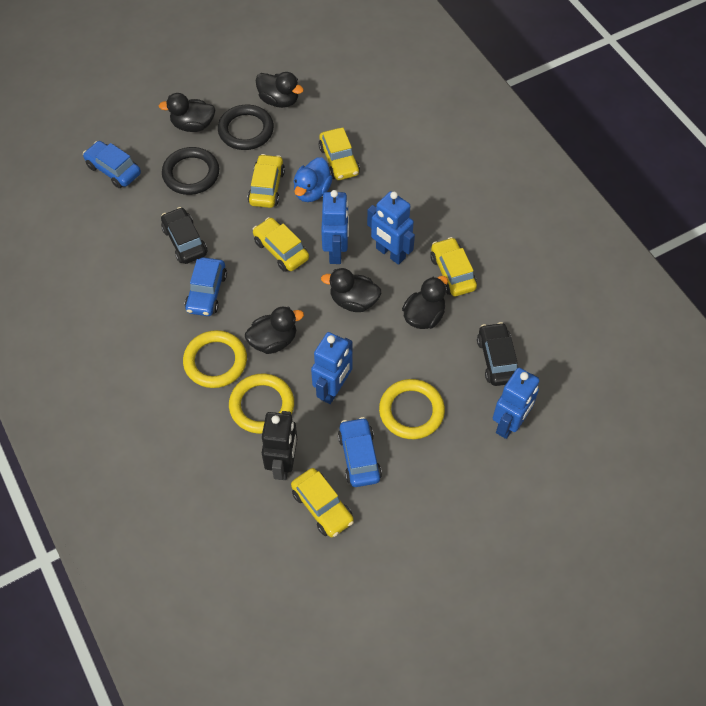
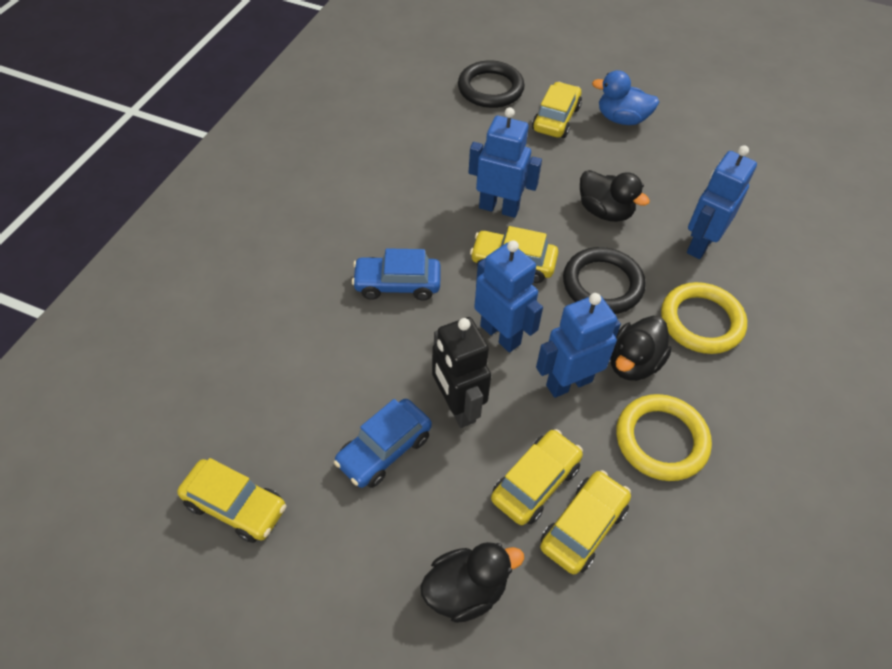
black car: [161,207,207,264] [477,322,519,386] = 2 -> none = 0
black duck: [159,93,215,132] [245,307,304,354] [255,72,304,108] [321,268,381,312] [402,276,448,329] = 5 -> [420,542,524,623] [580,170,650,222] [610,316,672,381] = 3
blue car: [83,141,141,188] [185,257,227,316] [338,417,382,487] = 3 -> [334,399,432,488] [352,248,441,301] = 2
yellow ring: [183,330,247,388] [229,373,294,434] [379,379,445,439] = 3 -> [616,394,712,481] [661,282,747,354] = 2

